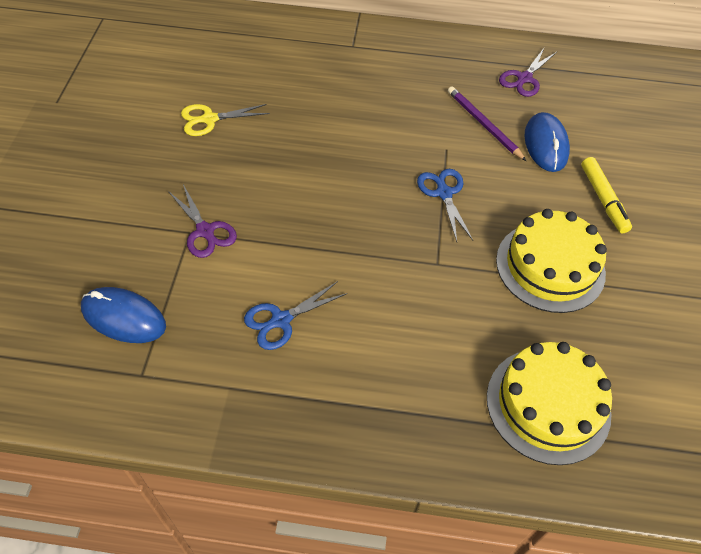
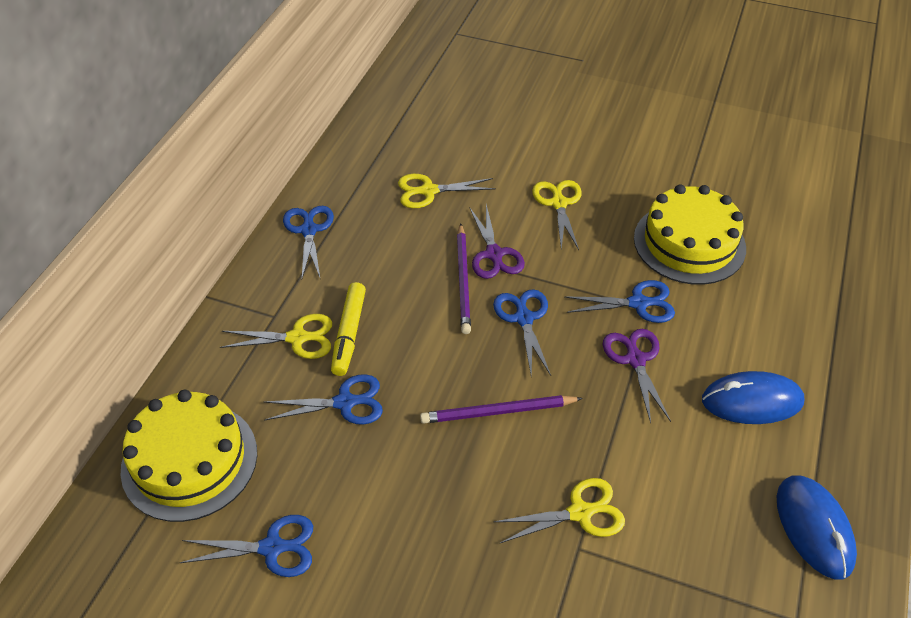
blue scissors: [244,281,348,350] [417,169,473,242] = 2 -> [180,515,313,577] [264,374,383,425] [283,206,334,280] [493,289,551,378] [564,280,675,323] = 5
purple pencil: [448,87,526,161] = 1 -> [420,395,583,424] [457,223,471,334] = 2
yellow scissors: [181,104,270,136] = 1 -> [220,314,332,359] [398,174,496,208] [493,478,625,543] [532,180,582,250] = 4

